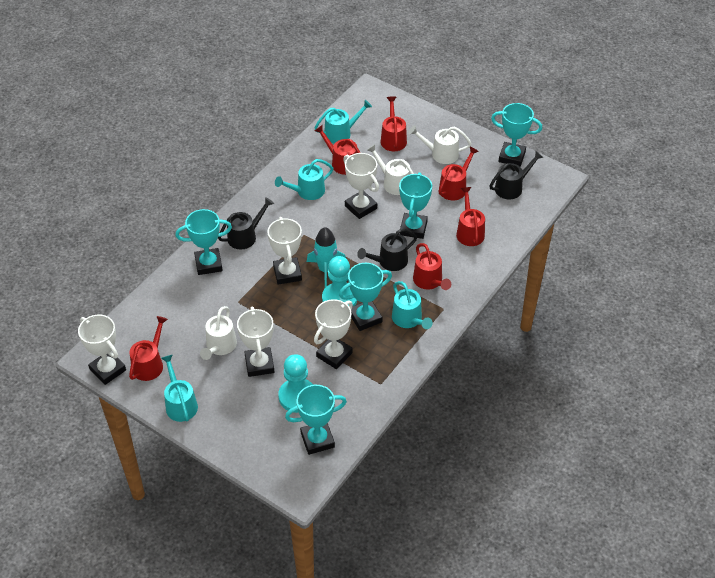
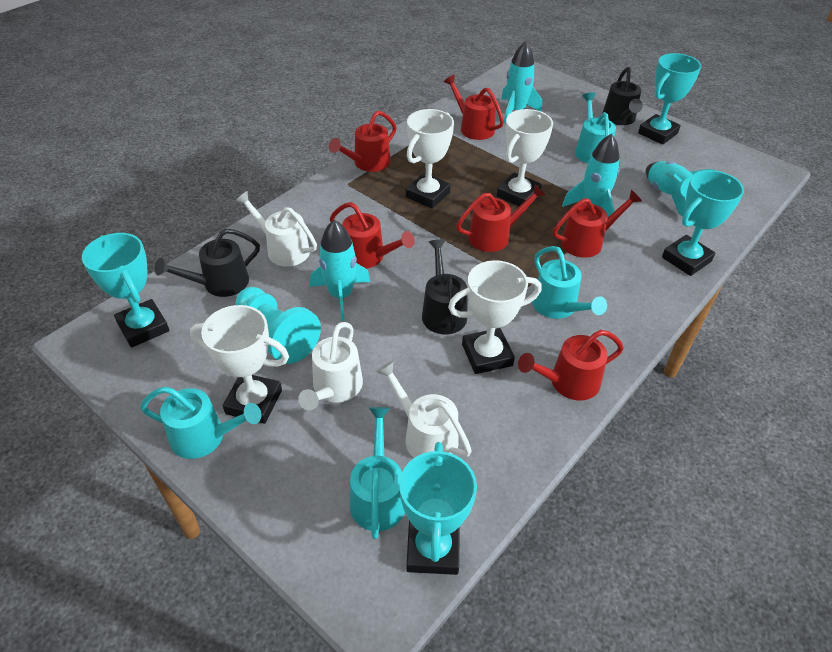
turquoise pawn: [278,354,313,413] [322,256,357,307] = 2 -> [236,287,321,364] = 1
turquoise rocket: [307,227,346,288] = 1 -> [310,220,370,321] [501,41,542,123] [562,134,620,217] [646,161,722,216] = 4
turquoise trophy: [175,209,232,275] [285,385,347,455] [339,263,392,331] [399,172,432,239] [491,103,542,167] = 5 -> [82,233,169,348] [399,442,477,575] [638,53,701,145] [662,170,744,276] = 4
white trophy: [78,315,126,385] [237,307,274,377] [267,217,302,285] [314,299,353,369] [343,153,379,219] = 5 -> [190,305,289,424] [406,109,454,209] [448,260,541,374] [497,109,553,206] = 4

